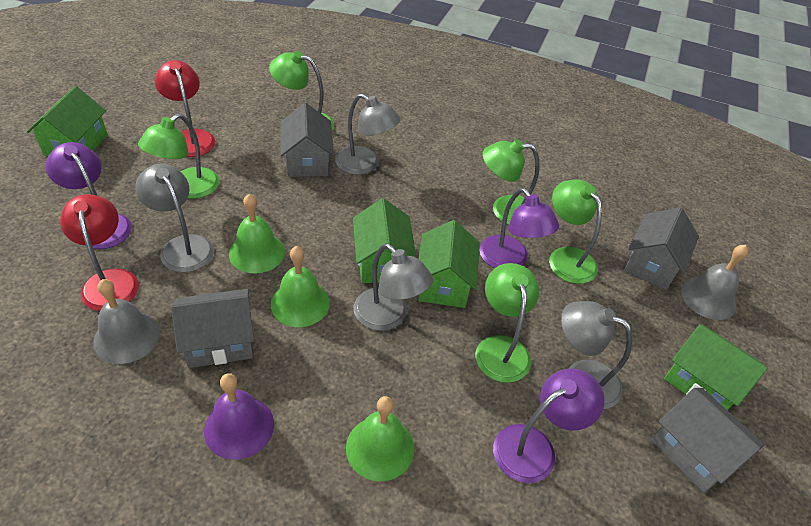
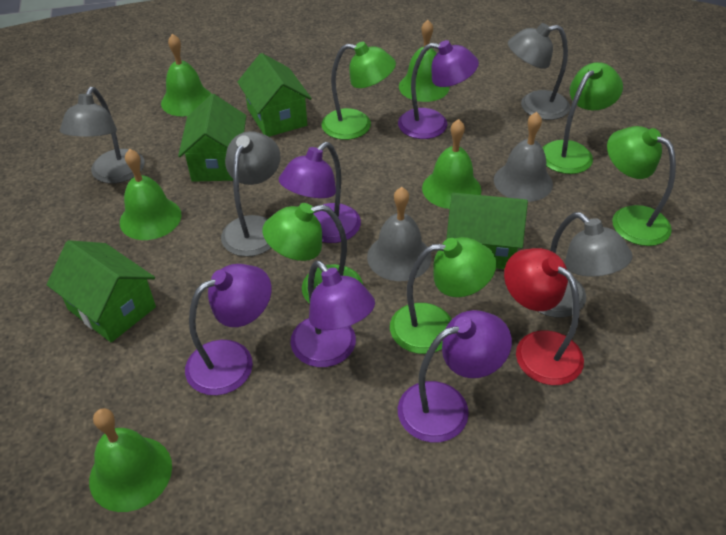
green bell: [229,194,285,274] [271,246,330,327] [346,396,414,482] = 3 -> [89,408,172,512] [120,149,181,240] [161,34,211,116] [399,20,450,102] [422,119,481,209] = 5
grey house: [171,289,254,368] [280,103,334,177] [624,207,699,290] [651,388,765,493] = 4 -> none = 0
purple bell: [204,373,274,460] = 1 -> none = 0
purple lamp: [46,142,132,249] [479,188,559,268] [493,368,605,483] = 3 -> [185,264,272,395] [279,142,361,243] [290,260,375,367] [398,40,479,139] [398,310,512,443] = 5
red lamp: [60,194,139,311] [155,60,216,157] = 2 -> [504,248,584,385] = 1

